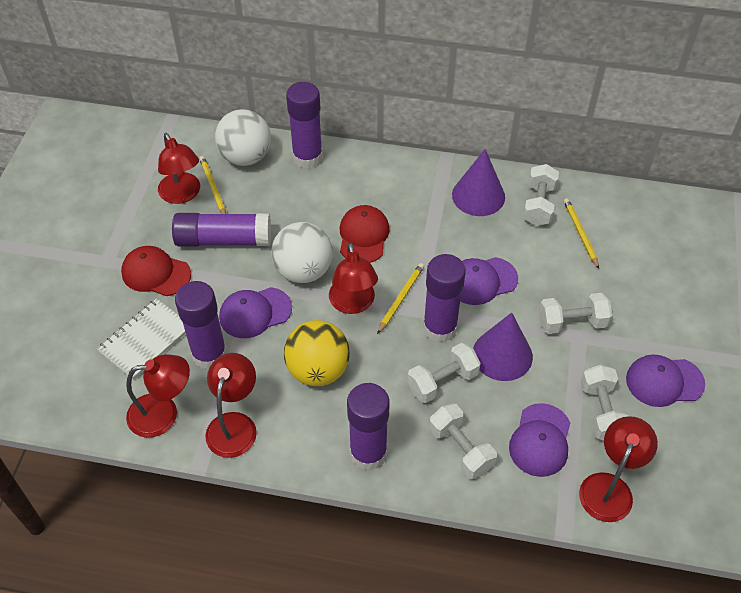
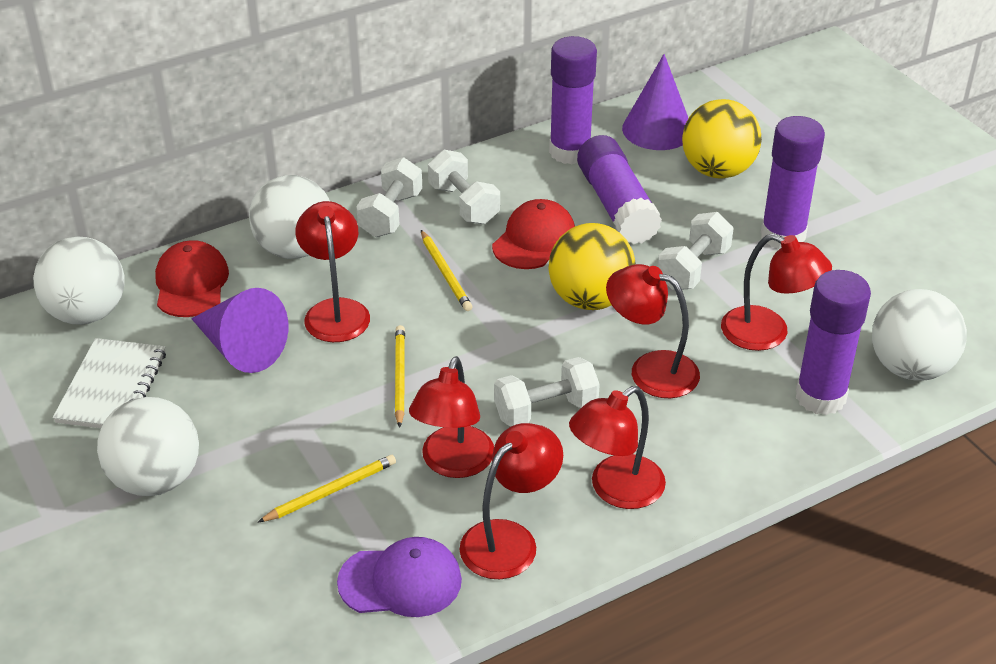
purple cap: [219,287,292,338] [460,257,518,305] [509,403,570,477] [626,354,705,407] = 4 -> [337,537,462,617] = 1
purple glue stick: [172,213,271,247] [175,281,227,370] [286,82,323,169] [347,383,390,470] [423,254,466,343] = 5 -> [549,36,597,164] [577,135,662,244] [761,116,825,249] [796,270,871,415] = 4
red lamp: [126,354,190,438] [158,133,200,204] [205,353,257,458] [329,243,378,314] [579,416,658,522] = 5 -> [296,201,370,342] [409,356,494,478] [460,423,563,579] [569,386,666,509] [606,264,700,398] [721,234,832,351] = 6
white ball: [215,109,271,166] [271,222,332,283] = 2 -> [33,236,125,325] [97,397,199,496] [249,175,330,259] [872,289,967,381] = 4
white dumbbell: [407,343,481,403] [429,403,497,479] [523,164,559,226] [539,293,612,334] [581,365,629,440] = 5 -> [356,157,422,237] [428,150,500,224] [494,357,600,426] [658,212,734,290] = 4
yellow ball: [284,320,350,386] = 1 -> [548,223,636,310] [682,99,762,178] = 2

